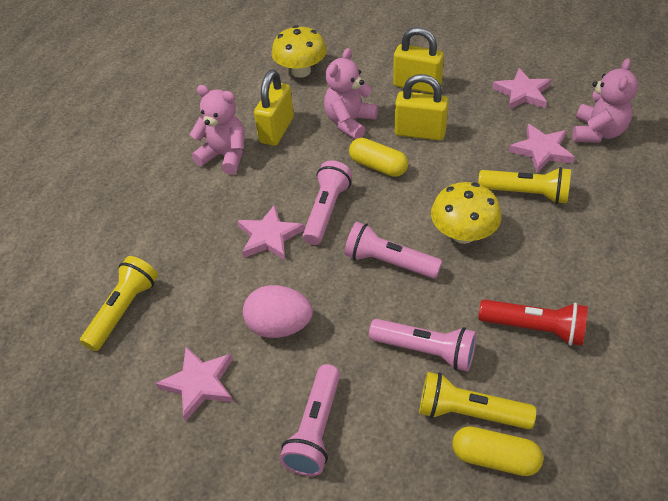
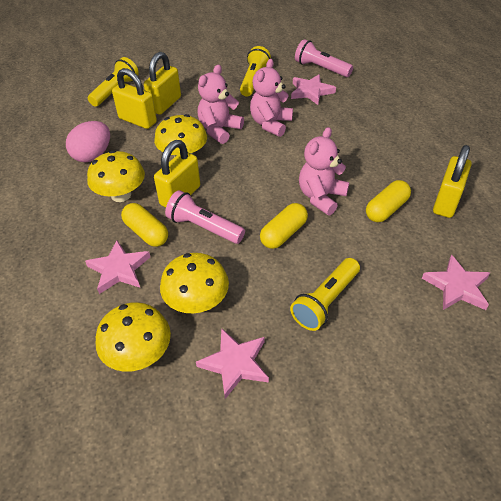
pink flashlight: [280,364,340,476] [303,160,352,245] [345,222,442,279] [369,319,477,372] = 4 -> [165,190,245,244] [295,39,353,77] = 2
red flashlight: [479,299,588,346] = 1 -> none = 0
yellow capsule: [349,138,408,177] [452,426,543,476] = 2 -> [121,203,168,247] [260,203,308,249] [366,180,411,222] = 3
yellow mushroom: [272,25,327,78] [431,182,501,244] = 2 -> [87,150,145,202] [96,302,171,372] [154,114,207,157] [160,253,229,313] = 4
yellow padlock: [254,70,294,146] [393,27,444,94] [395,74,449,141] = 3 -> [112,68,157,129] [144,52,181,115] [154,140,200,208] [433,145,472,218] = 4

